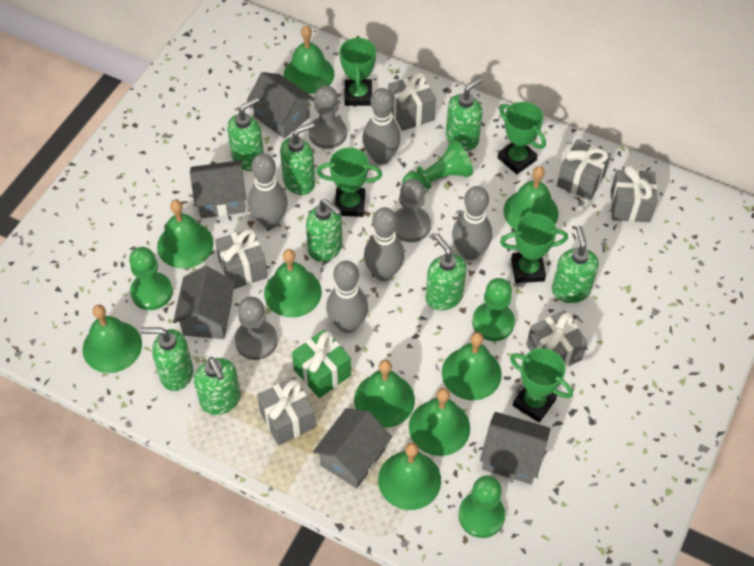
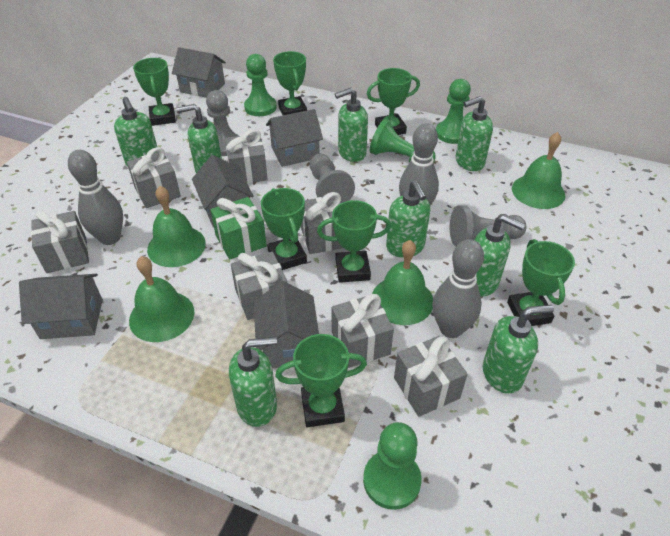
green bell: [83,305,142,373] [157,200,214,269] [264,249,322,318] [284,26,334,94] [354,359,415,428] [378,442,441,510] [409,388,470,456] [442,332,502,400] [503,166,558,230] = 9 -> [129,256,195,342] [147,186,206,267] [372,240,433,325] [512,132,566,209] = 4
green trophy: [316,148,382,217] [339,36,376,106] [498,102,546,174] [500,214,568,283] [510,348,573,422] = 5 -> [133,58,176,126] [261,188,307,270] [273,51,307,115] [275,334,367,427] [317,200,391,283] [367,68,420,135] [507,239,575,326] = 7
grey bowling pin: [248,153,288,228] [326,261,368,333] [363,88,401,164] [364,207,405,281] [452,186,492,260] = 5 -> [68,150,123,245] [399,123,439,206] [432,239,484,338] = 3
grey gift: [215,228,268,289] [257,377,316,446] [388,73,436,131] [526,310,587,369] [557,140,611,200] [611,165,658,222] = 6 -> [31,210,89,273] [127,147,181,208] [225,129,268,183] [231,251,287,320] [301,192,343,254] [332,294,394,368] [394,336,467,417] = 7

